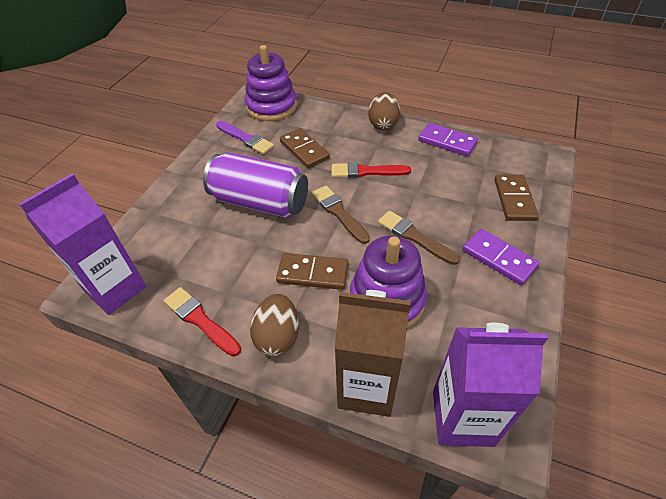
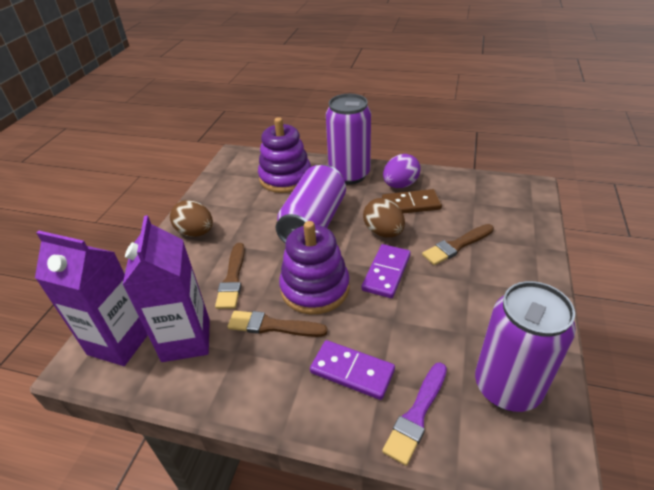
brown brush: [312,186,370,244] [378,211,460,265] = 2 -> [215,243,245,309] [227,311,328,337] [422,224,494,265] = 3
brown carton: [335,290,411,417] = 1 -> none = 0
brown domino: [276,253,348,290] [280,128,330,168] [494,175,539,221] = 3 -> [382,189,442,214] = 1
purple can: [203,153,308,218] = 1 -> [276,165,346,244] [326,94,371,184] [475,281,576,412] = 3
purple egg: none = 0 -> [383,154,421,188] = 1
red brush: [164,287,241,356] [331,162,411,178] = 2 -> none = 0

